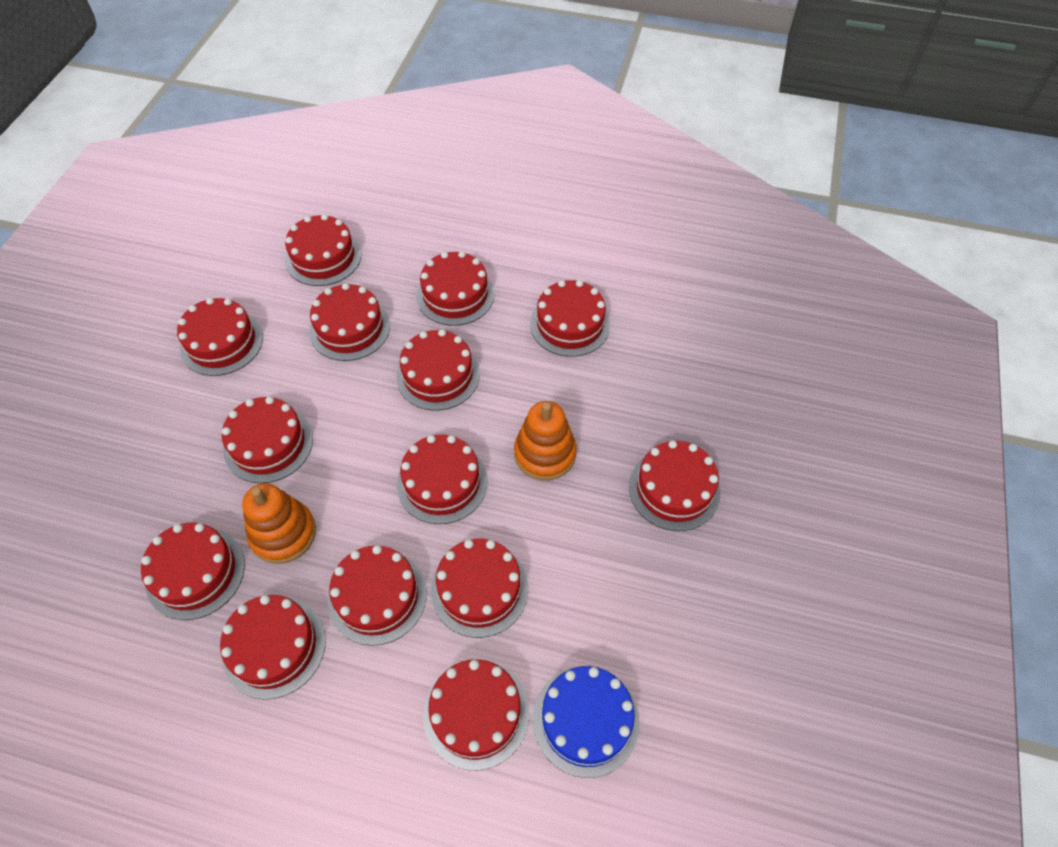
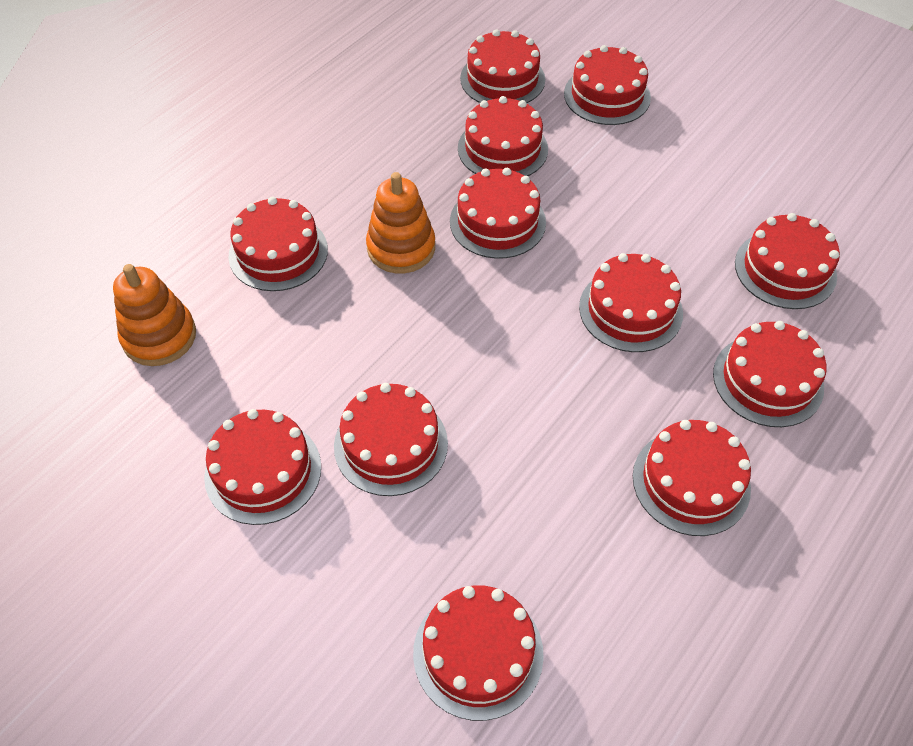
blue cake: [533,666,640,778] = 1 -> none = 0
red cake: [141,523,245,620] [177,298,263,376] [220,595,326,700] [222,396,313,483] [285,214,361,286] [309,283,390,361] [328,545,427,646] [396,329,480,410] [397,435,487,524] [416,251,494,326] [423,659,529,771] [431,539,528,638] [530,280,610,357] [629,440,721,531] = 14 -> [204,409,321,525] [228,197,328,291] [334,383,448,496] [413,585,544,721] [450,168,546,259] [458,96,548,176] [460,29,545,103] [564,45,651,125] [579,253,683,352] [633,420,751,536] [713,321,827,427] [735,213,840,309] = 12

